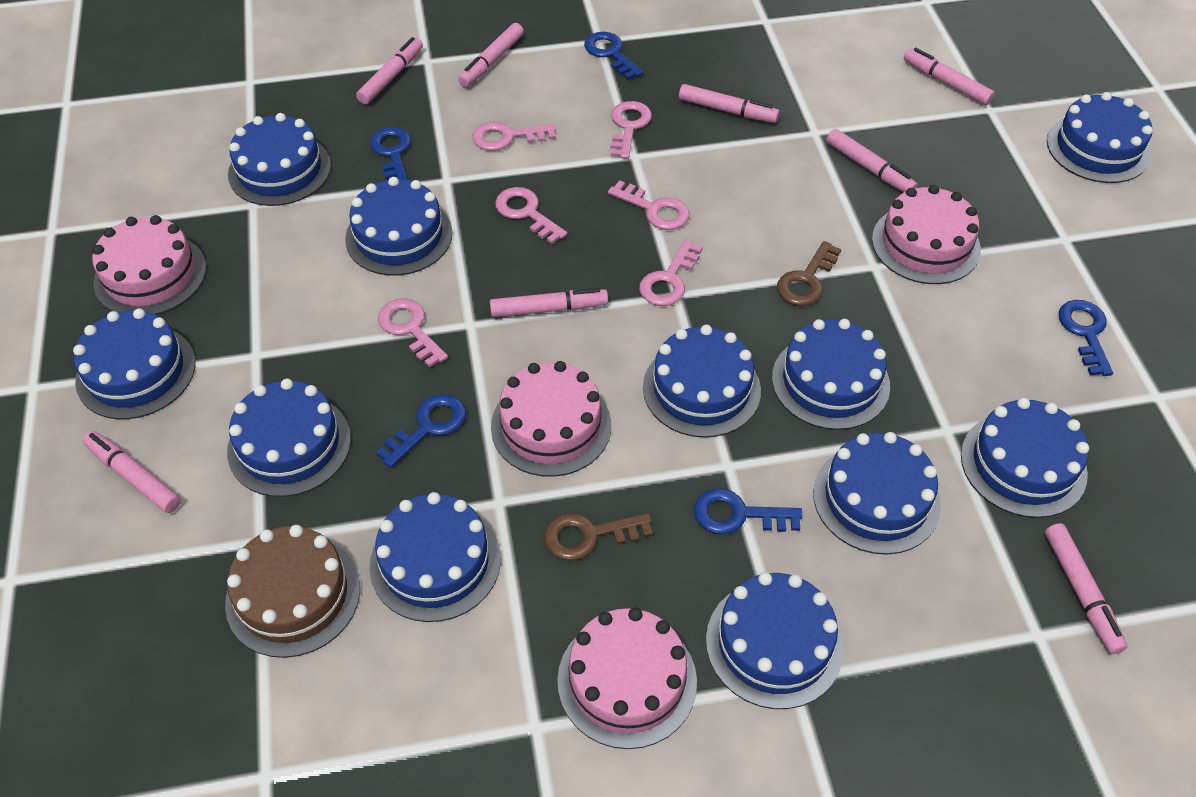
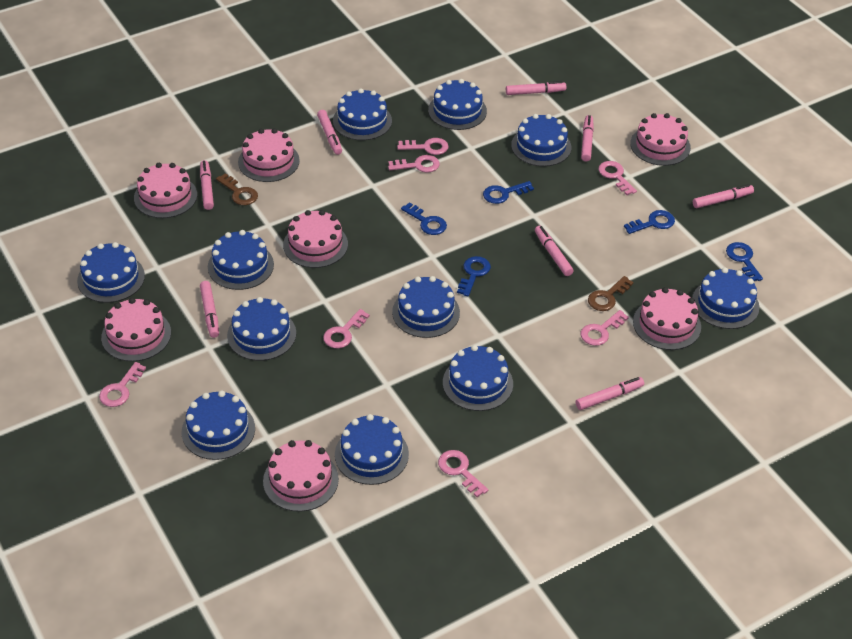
brown cake: [225,525,360,658] = 1 -> none = 0
pink cake: [92,215,206,315] [491,361,611,477] [557,608,697,749] [872,185,981,284] = 4 -> [101,298,171,362] [134,163,197,218] [238,128,300,182] [263,440,339,512] [283,210,348,268] [630,113,691,166] [633,287,701,350] = 7
pink key: [378,298,448,368] [472,122,556,151] [495,187,567,244] [608,180,690,230] [610,101,652,159] [639,239,702,306] = 6 -> [99,362,146,407] [323,309,370,348] [388,155,440,173] [397,138,449,155] [438,450,488,497] [581,310,629,346] [598,161,637,195] = 7

